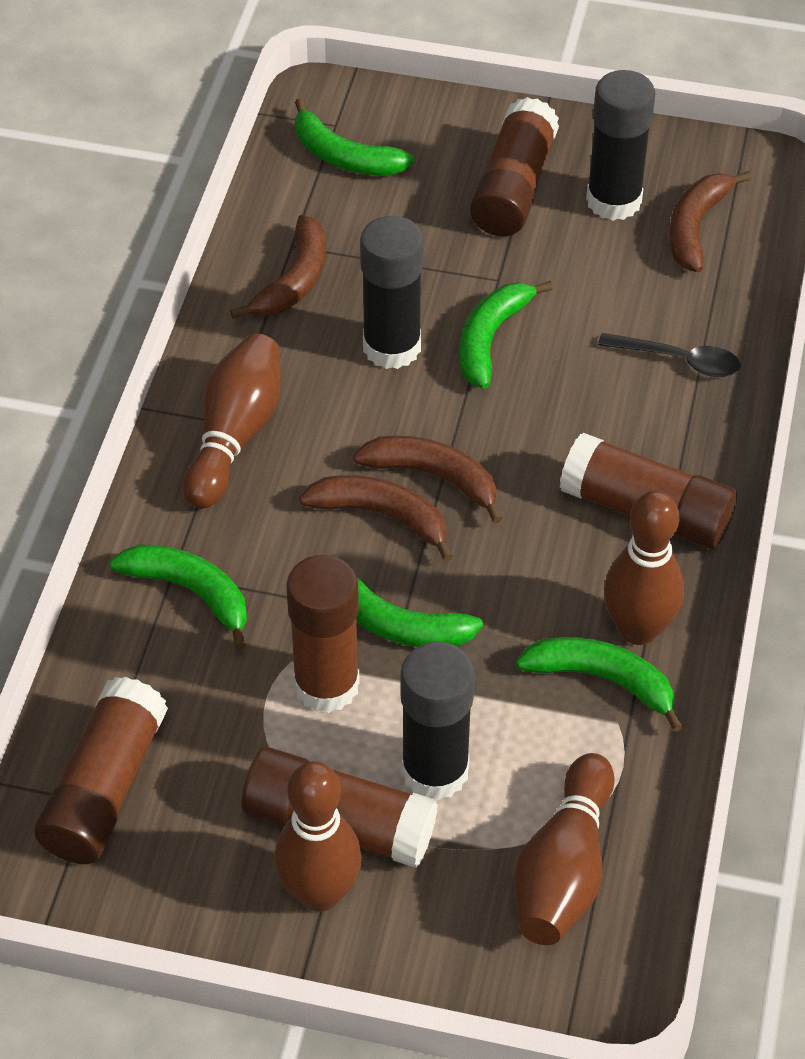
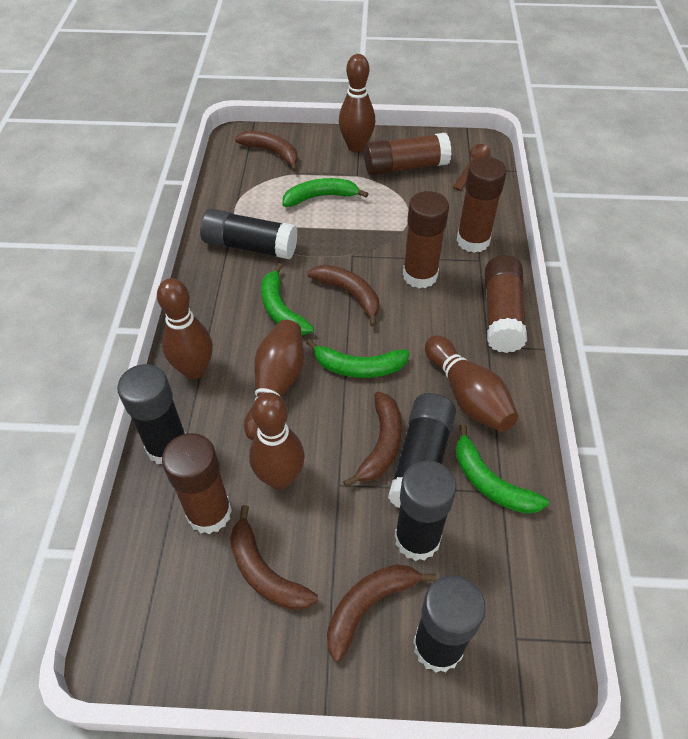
black glue stick: [360,216,424,369] [400,642,475,800] [586,70,655,221] = 3 -> [117,364,186,464] [200,208,298,259] [388,393,456,508] [395,460,456,561] [413,575,486,672] = 5
black spoon: [598,333,740,377] = 1 -> none = 0
brown banana: [230,215,326,319] [299,475,453,561] [353,436,502,523] [669,171,751,273] = 4 -> [230,505,318,610] [235,131,298,172] [307,265,379,327] [327,564,436,662] [343,392,402,487] = 5
brown bowling pin: [183,333,281,508] [274,761,362,912] [514,753,615,945] [604,490,684,645] = 4 -> [157,278,213,379] [244,320,304,441] [249,393,305,489] [339,54,375,152] [425,335,518,432] = 5
brown spoon: none = 0 -> [453,144,490,191] = 1
green banana: [110,544,247,650] [295,98,414,176] [331,554,483,647] [460,281,553,389] [516,637,684,732] = 5 -> [261,263,314,335] [282,178,368,207] [306,339,410,378] [456,424,549,514] = 4

